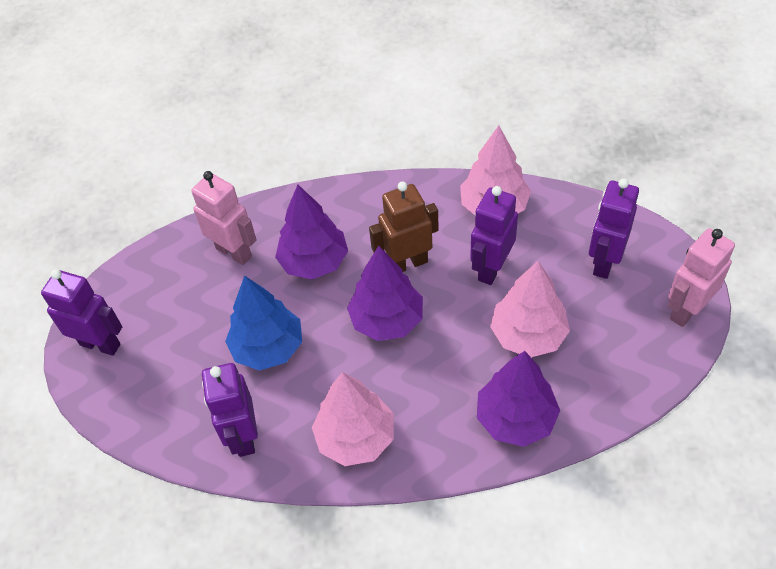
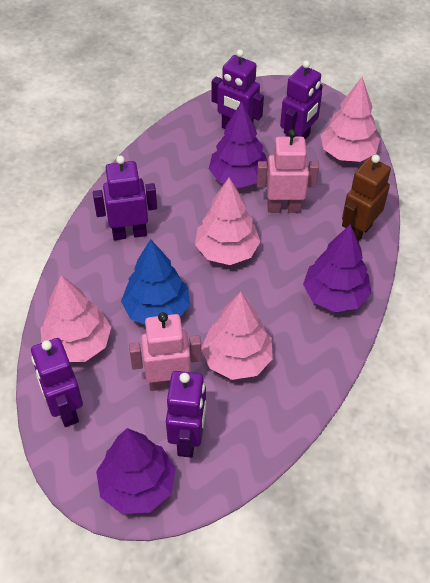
pink tree: [312,372,394,466] [460,125,531,215] [490,261,570,357] = 3 -> [40,275,111,362] [195,178,260,265] [201,292,273,380] [320,77,380,162] = 4
purple robot: [41,269,122,356] [202,363,258,457] [470,186,518,285] [589,178,639,279] = 4 -> [31,338,83,427] [93,156,157,240] [166,371,206,458] [212,49,264,129] [280,60,323,139] = 5

